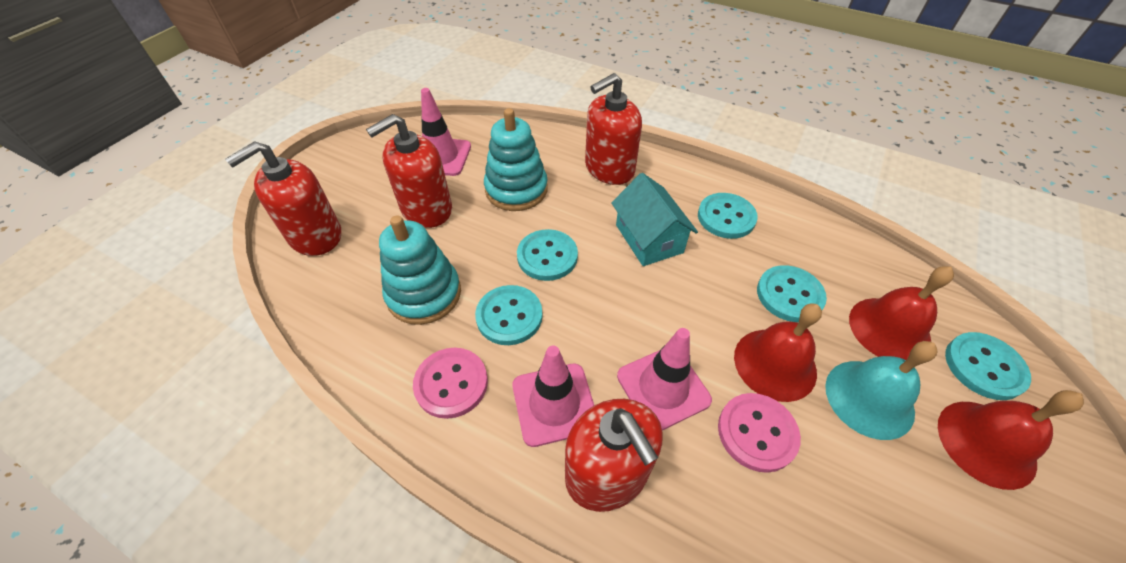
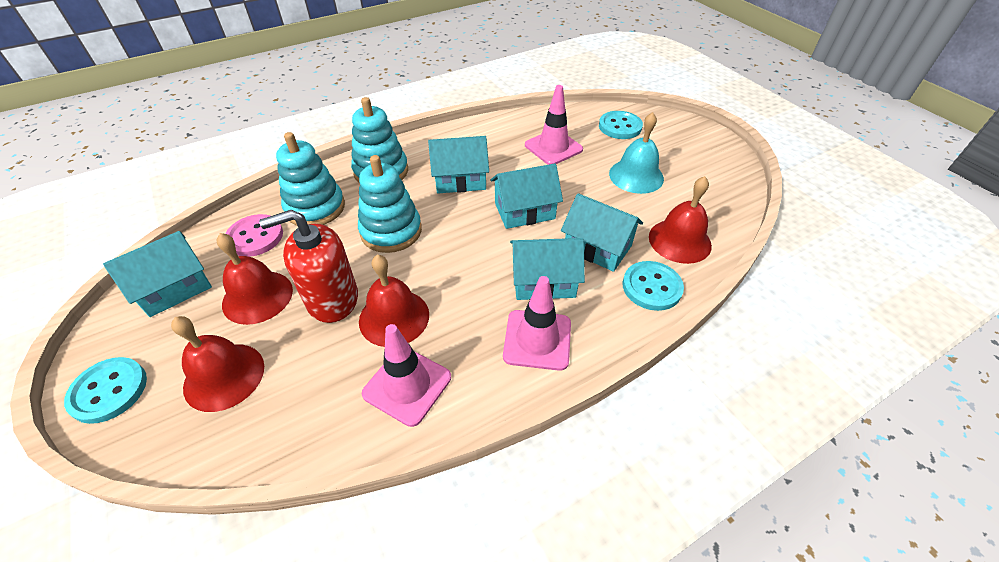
pink button: [413,348,488,419] [718,393,801,473] = 2 -> [225,214,283,257] = 1
red bell: [734,303,822,402] [849,266,954,360] [938,390,1084,490] = 3 -> [171,316,264,412] [217,233,293,325] [359,255,429,347] [649,176,712,264] = 4
red soap dispenser: [225,141,341,256] [366,114,452,228] [565,399,663,512] [585,73,642,185] = 4 -> [259,210,358,323] = 1
turquoise button: [475,285,543,345] [517,229,578,281] [698,193,758,239] [757,265,827,322] [945,332,1031,400] = 5 -> [64,357,147,424] [599,111,643,139] [623,261,684,311] = 3
turquoise house: [611,173,698,266] = 1 -> [103,231,212,317] [428,136,489,194] [490,164,563,229] [510,238,585,300] [561,193,643,272] = 5
turquoise stacking toy: [379,215,461,325] [484,108,548,211] = 2 -> [276,132,345,226] [351,97,408,184] [358,155,422,253] = 3

